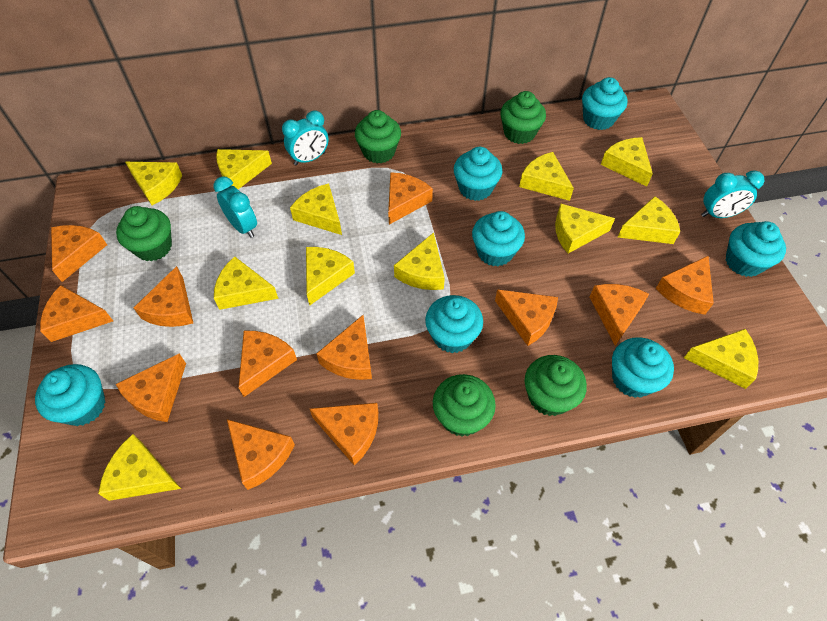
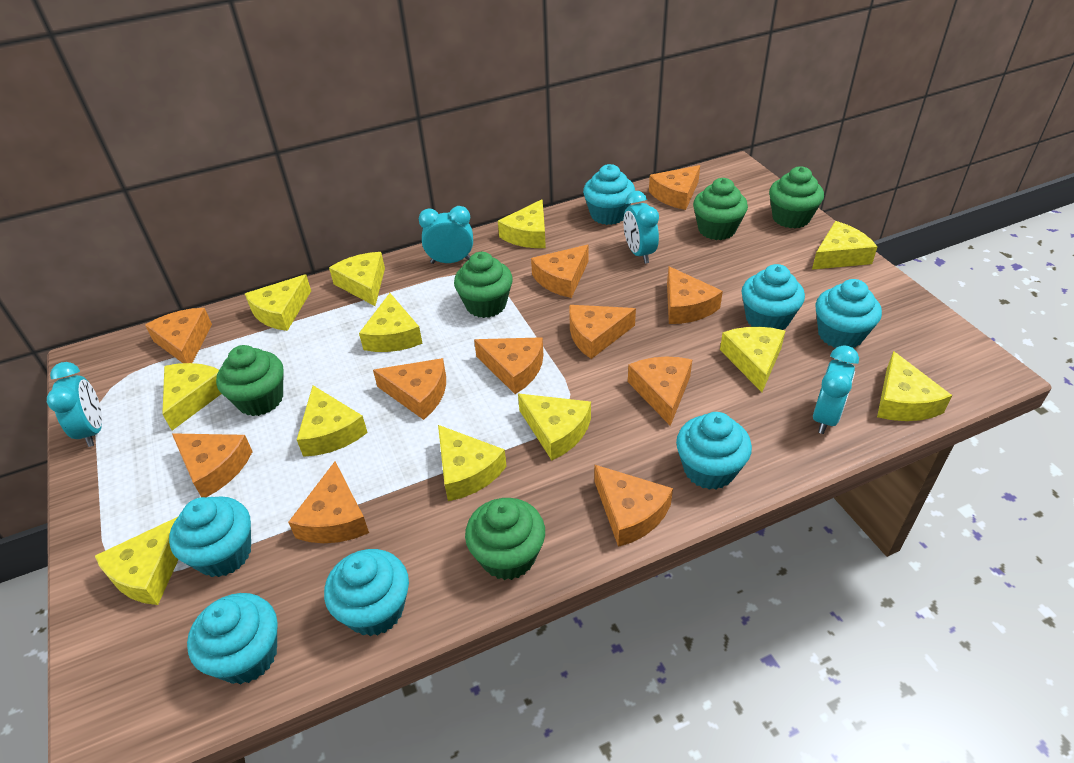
orange cheese: [40,285,113,342] [51,225,107,282] [116,353,186,422] [134,266,193,327] [227,419,295,490] [238,331,297,397] [310,403,378,465] [316,315,372,380] [388,172,433,225] [495,289,558,346] [590,284,649,346] [656,256,714,315] = 12 -> [145,308,212,363] [172,433,253,497] [288,462,369,543] [373,358,446,420] [474,337,543,394] [531,245,589,298] [569,305,636,359] [594,465,673,547] [628,357,692,426] [649,165,700,210] [667,266,723,324] = 11
turquoise clock: [213,176,257,238] [282,111,328,165] [701,170,764,218] = 3 -> [47,362,102,447] [419,206,473,264] [623,191,659,264] [813,345,859,434] = 4

